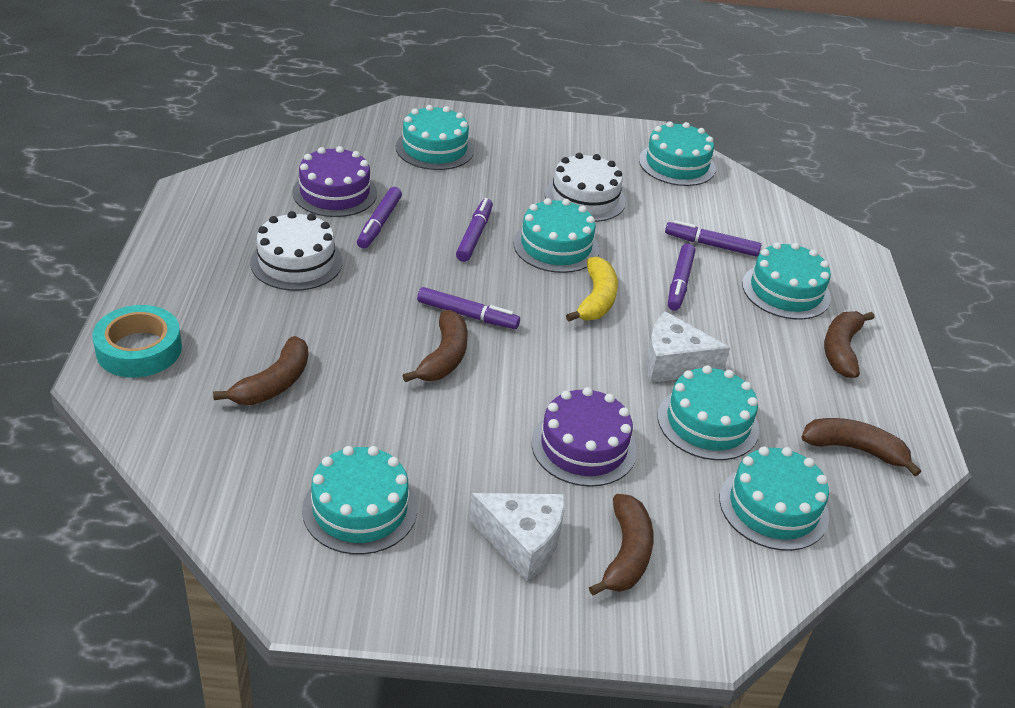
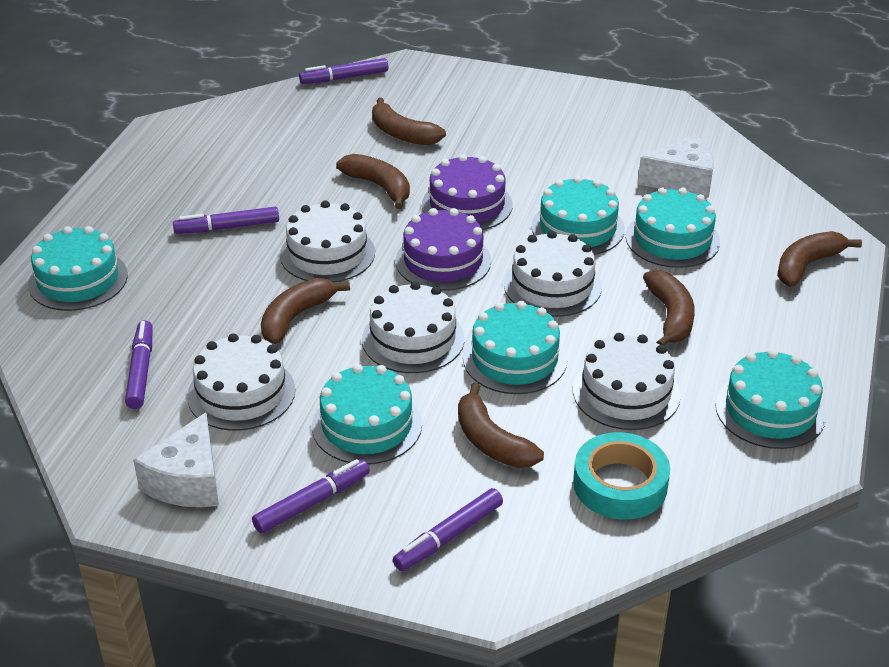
brown banana: [213,336,308,405] [403,310,468,382] [589,494,654,595] [801,418,921,476] [824,311,875,378] = 5 -> [261,278,350,344] [336,154,410,209] [372,98,446,145] [458,382,544,468] [643,270,695,345] [777,231,862,286] = 6
turquoise cake: [302,446,417,555] [396,105,474,170] [513,198,599,273] [639,121,716,186] [658,365,759,460] [719,446,829,551] [742,242,831,320] = 7 -> [28,226,128,311] [312,364,422,464] [463,301,567,394] [531,176,625,255] [626,187,720,268] [715,349,826,449] = 6
white cake: [250,211,342,291] [545,153,626,222] = 2 -> [187,333,295,431] [280,201,375,282] [362,282,464,373] [504,231,602,317] [573,333,681,430] = 5
yellow banana: [566,257,618,321] = 1 -> none = 0

